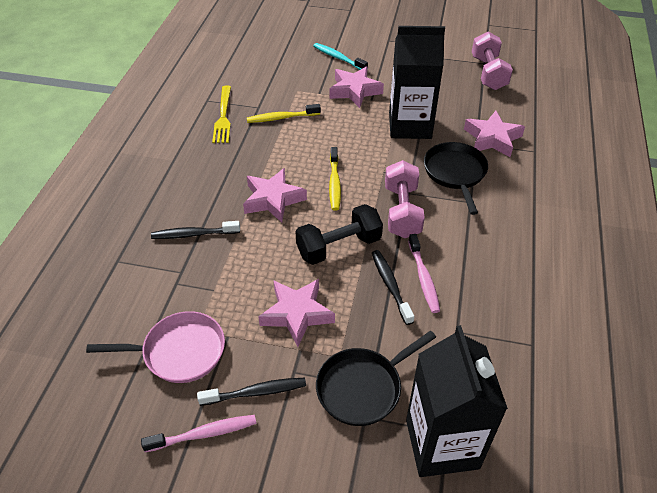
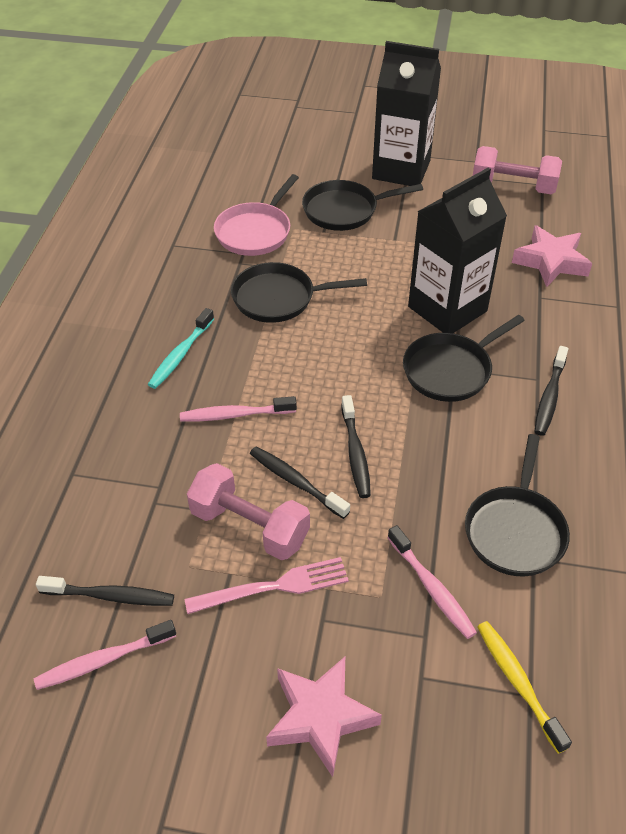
black dumbbell: [296,204,383,265] = 1 -> none = 0
black pan: [316,331,436,426] [424,142,488,215] = 2 -> [231,262,367,323] [302,180,423,231] [403,315,525,402] [465,434,570,576] = 4
black toothbrush: [151,221,240,239] [197,378,306,406] [372,250,415,325] = 3 -> [36,576,174,606] [250,447,350,519] [341,395,371,498] [534,346,568,436] = 4
pink fork: none = 0 -> [184,557,349,614] = 1
pink star: [243,168,307,223] [258,279,335,347] [329,66,384,108] [464,111,525,157] = 4 -> [266,657,382,777] [512,225,592,287] = 2
pink toothbrush: [141,415,256,452] [408,234,440,313] = 2 -> [34,620,176,690] [180,396,297,422] [387,525,477,639] = 3
yellow fork: [212,85,231,143] = 1 -> none = 0
yellow toothbrush: [247,104,321,123] [329,147,341,211] = 2 -> [477,621,572,754] = 1

